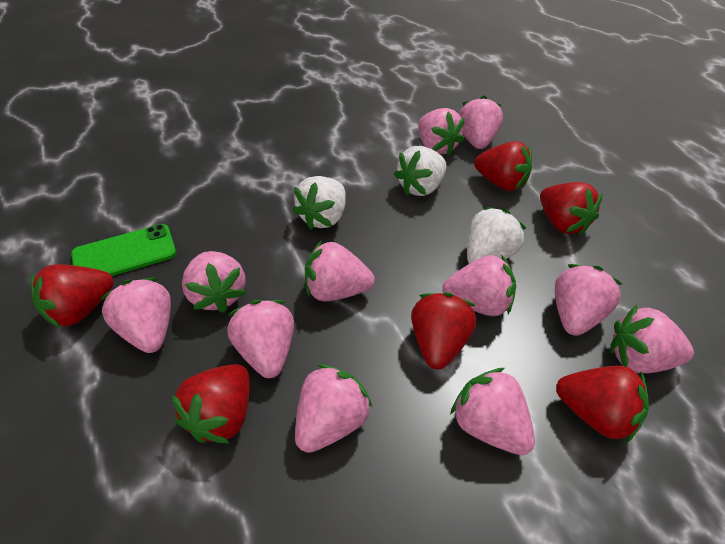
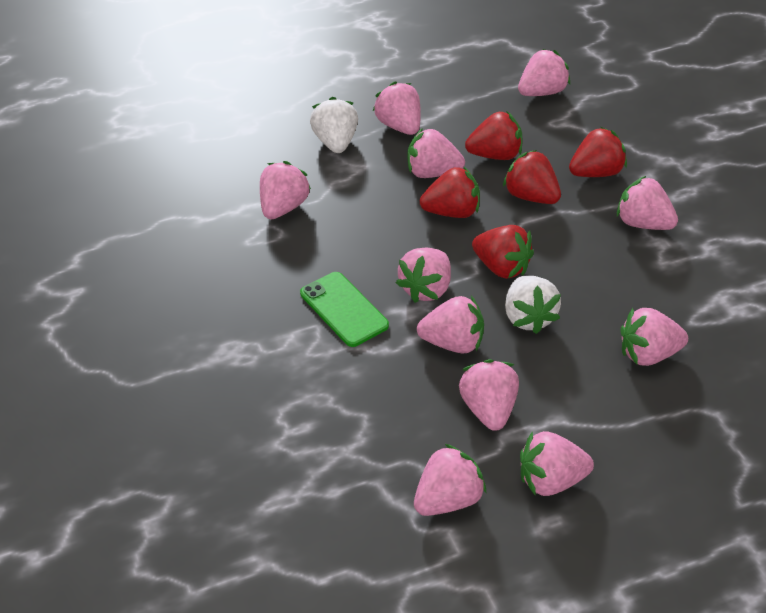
red strawberry: [31,264,114,328] [171,364,250,443] [411,292,476,369] [474,141,532,191] [540,182,602,235] [556,366,649,443] = 6 -> [420,166,480,218] [465,111,523,160] [472,225,534,279] [503,150,561,204] [569,127,627,177] = 5
white strawberry: [293,176,346,230] [394,146,446,196] [467,207,526,264] = 3 -> [310,97,358,153] [505,276,561,334] = 2

